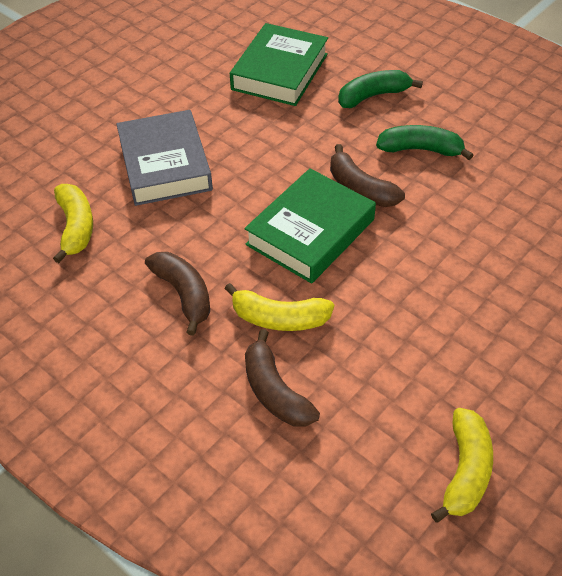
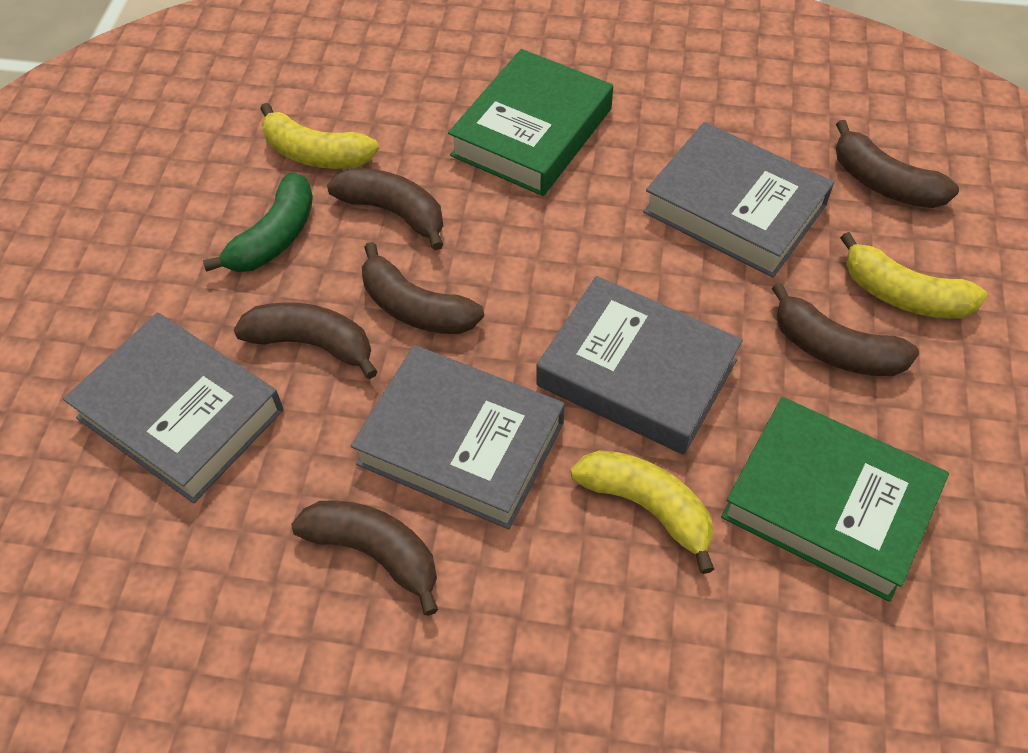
brown banana: [145,252,210,336] [245,329,320,427] [330,144,405,207] = 3 -> [234,302,378,379] [291,500,438,616] [327,168,443,250] [362,242,484,334] [772,283,919,376] [836,120,959,208] = 6
green banana: [338,70,423,108] [376,125,473,160] = 2 -> [203,172,313,272] = 1
grey book: [116,110,213,206] = 1 -> [63,313,284,503] [351,345,565,529] [537,276,743,455] [643,122,834,278] = 4

